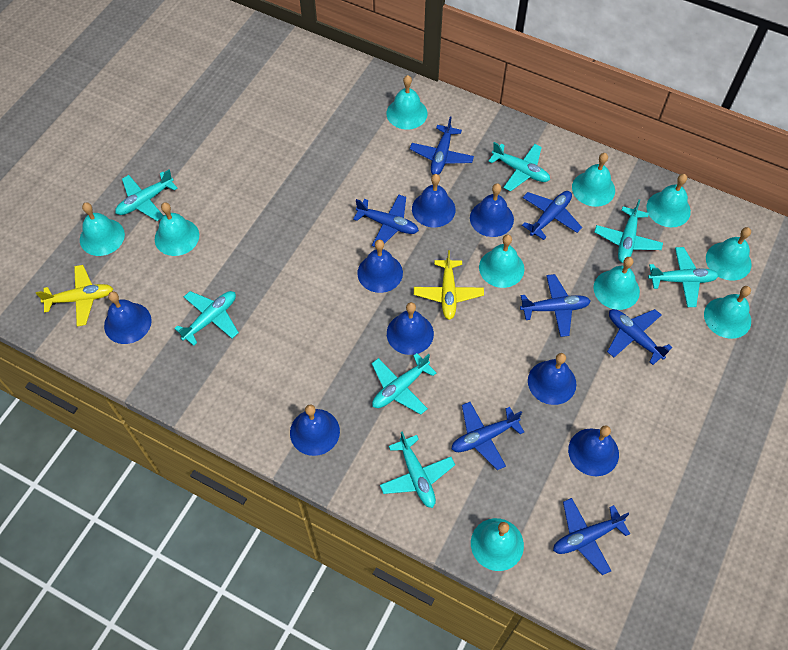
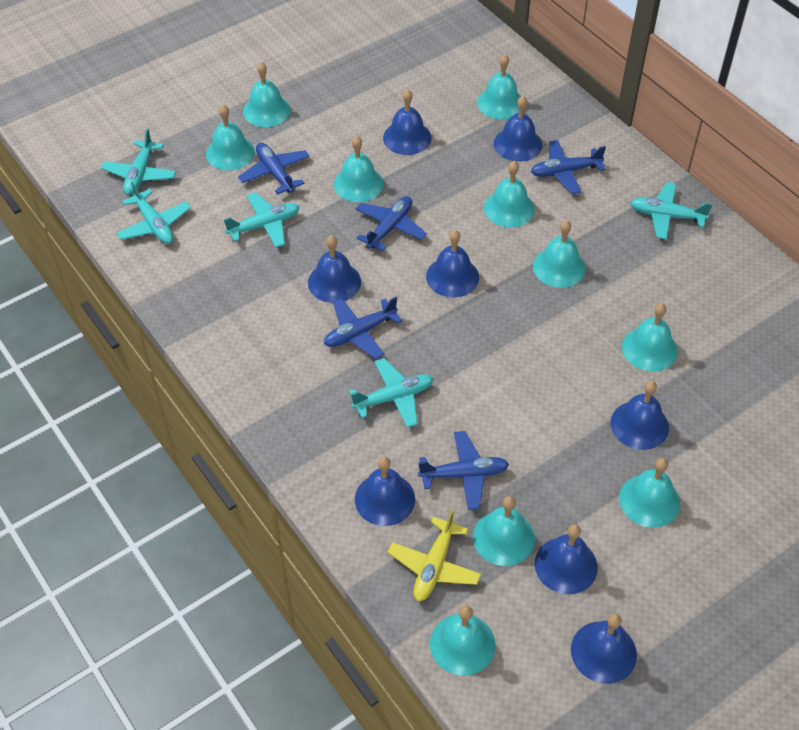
blue plane: [353,195,419,247] [410,116,474,175] [451,402,524,470] [520,274,591,337] [522,191,582,240] [553,498,630,575] [607,309,672,365] = 7 -> [238,143,310,195] [324,297,403,359] [356,196,427,251] [418,431,509,510] [531,140,606,194] = 5
turquoise plane: [115,169,178,221] [174,291,239,346] [372,353,436,415] [380,431,455,508] [488,142,550,192] [595,199,663,263] [648,247,719,307] = 7 -> [101,128,176,195] [116,181,191,244] [223,192,299,248] [349,358,433,428] [630,182,712,239] = 5
yellow plane: [36,265,113,326] [414,250,484,320] = 2 -> [388,510,481,601] = 1

